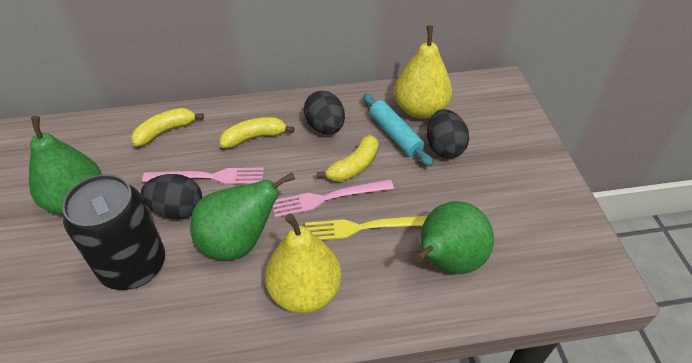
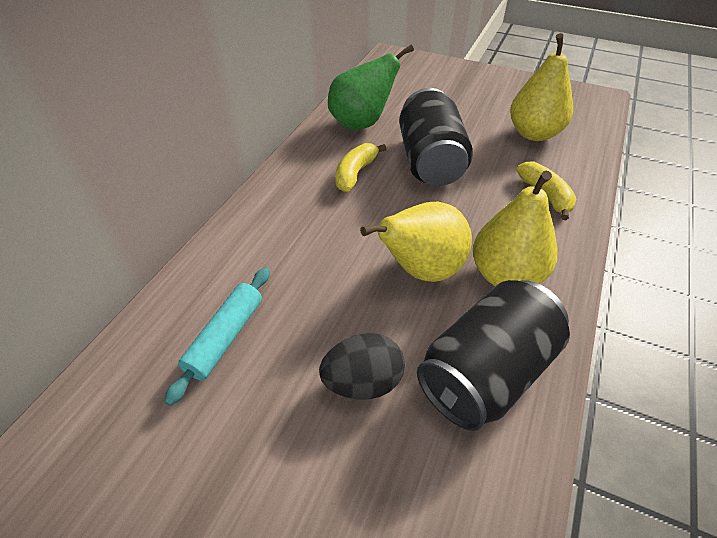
black can: [62,174,165,290] = 1 -> [399,88,473,186] [417,280,570,431] = 2
black egg: [141,174,202,219] [304,91,345,134] [427,109,469,159] = 3 -> [319,333,405,399] = 1
green pear: [29,116,102,215] [190,172,295,260] [415,201,494,274] = 3 -> [328,45,414,130] = 1
pink fork: [142,167,264,185] [273,179,394,218] = 2 -> none = 0
yellow banana: [131,108,204,147] [220,117,294,148] [317,135,378,182] = 3 -> [335,143,386,192] [516,162,576,220] = 2
yellow fork: [305,216,427,240] = 1 -> none = 0
yellow pear: [265,213,342,313] [394,25,452,119] = 2 -> [360,202,472,282] [473,171,557,286] [510,33,573,141] = 3

